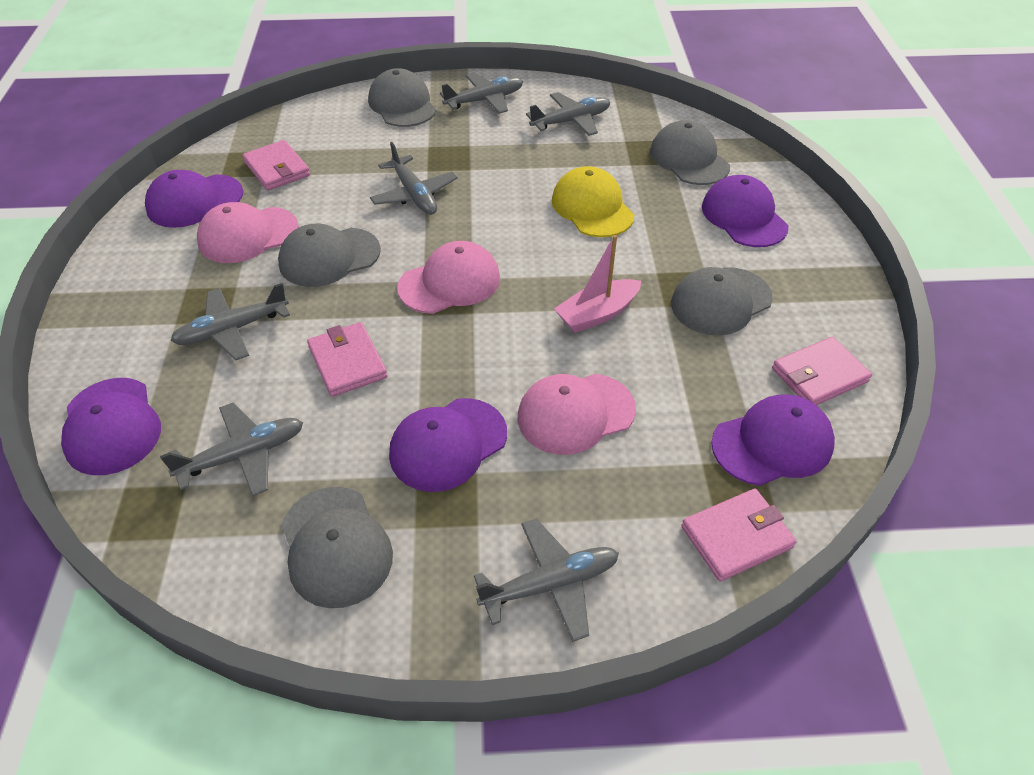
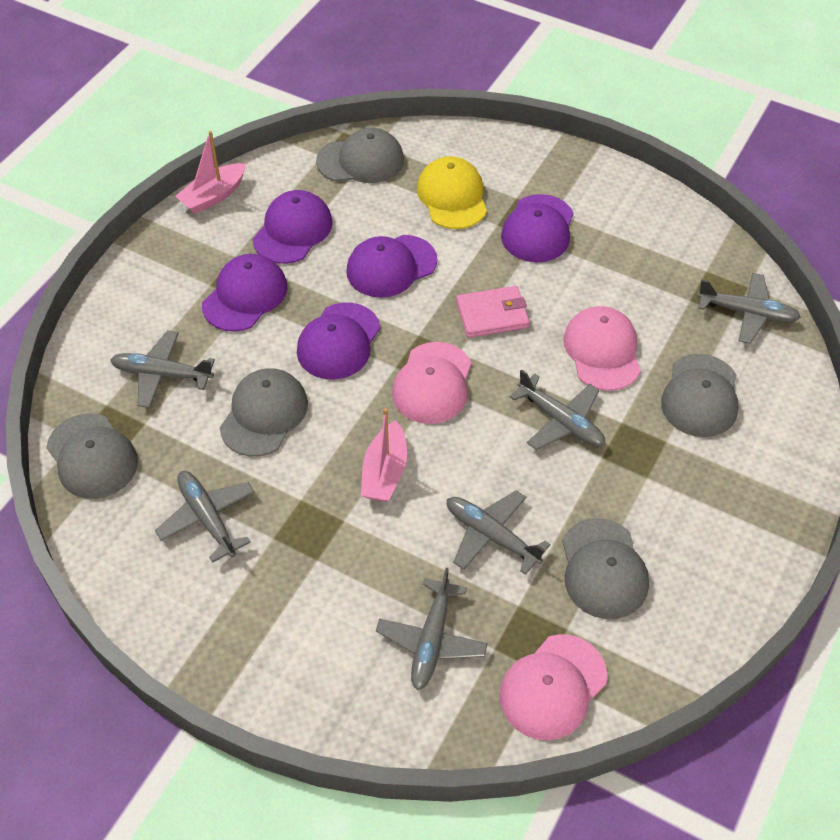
pink boat: [554,235,641,333] = 1 -> [175,131,246,214] [361,408,407,502] = 2
pink wallet: [242,140,310,191] [307,322,387,397] [681,489,797,582] [772,337,872,405] = 4 -> [456,286,530,338] = 1

